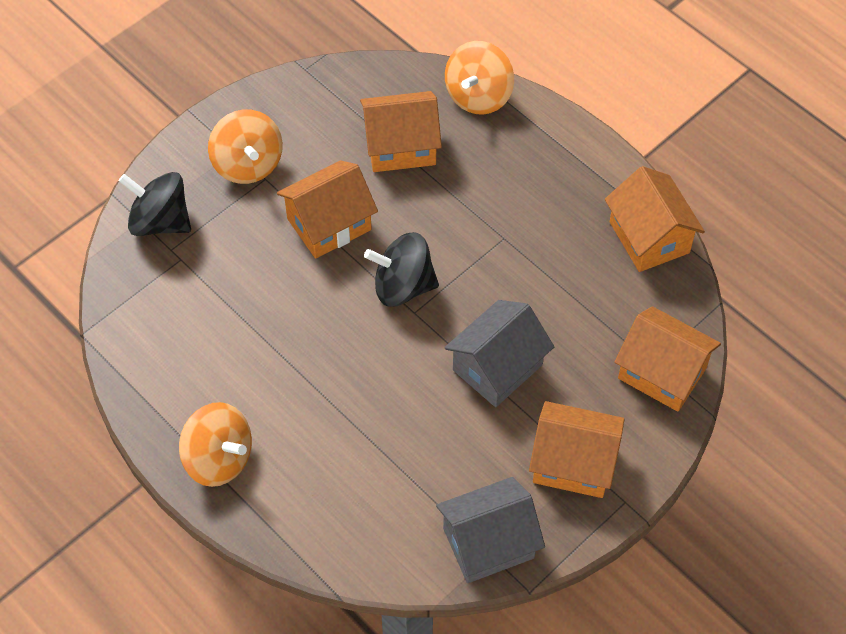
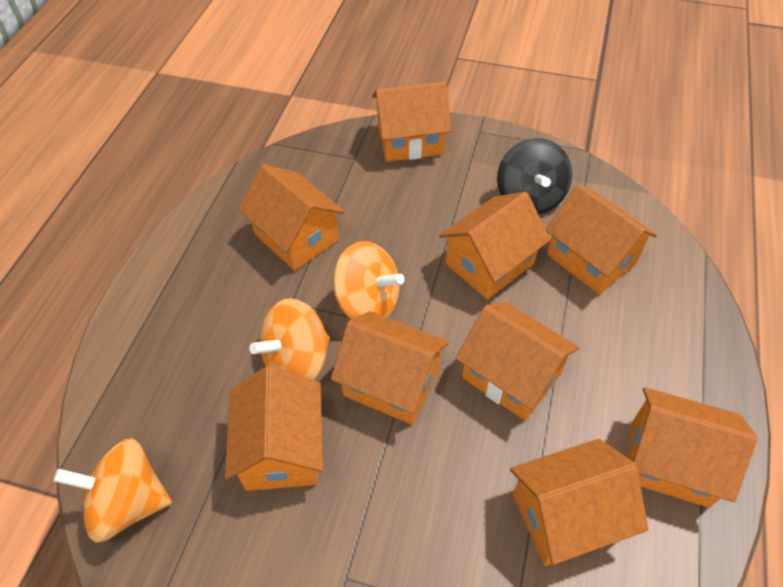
black spinning top: [119,172,191,236] [364,232,439,307] = 2 -> [497,138,572,214] = 1
grey house: [436,477,545,583] [444,300,554,407] = 2 -> none = 0
orange house: [277,160,378,259] [360,91,442,172] [529,401,624,498] [605,166,705,272] [614,306,721,412] = 5 -> [225,365,323,491] [238,164,345,271] [331,311,449,425] [372,81,452,162] [439,192,550,300] [456,302,579,421] [510,439,648,566] [546,184,657,295] [628,387,757,508] = 9

